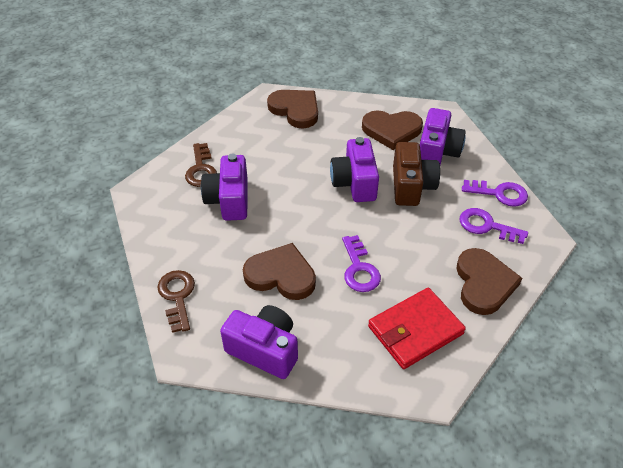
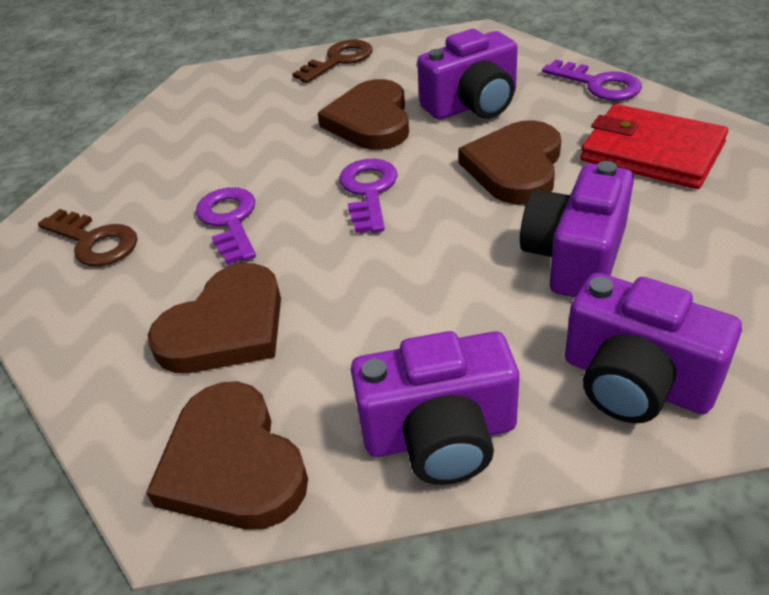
brown camera: [393,142,440,206] = 1 -> none = 0

